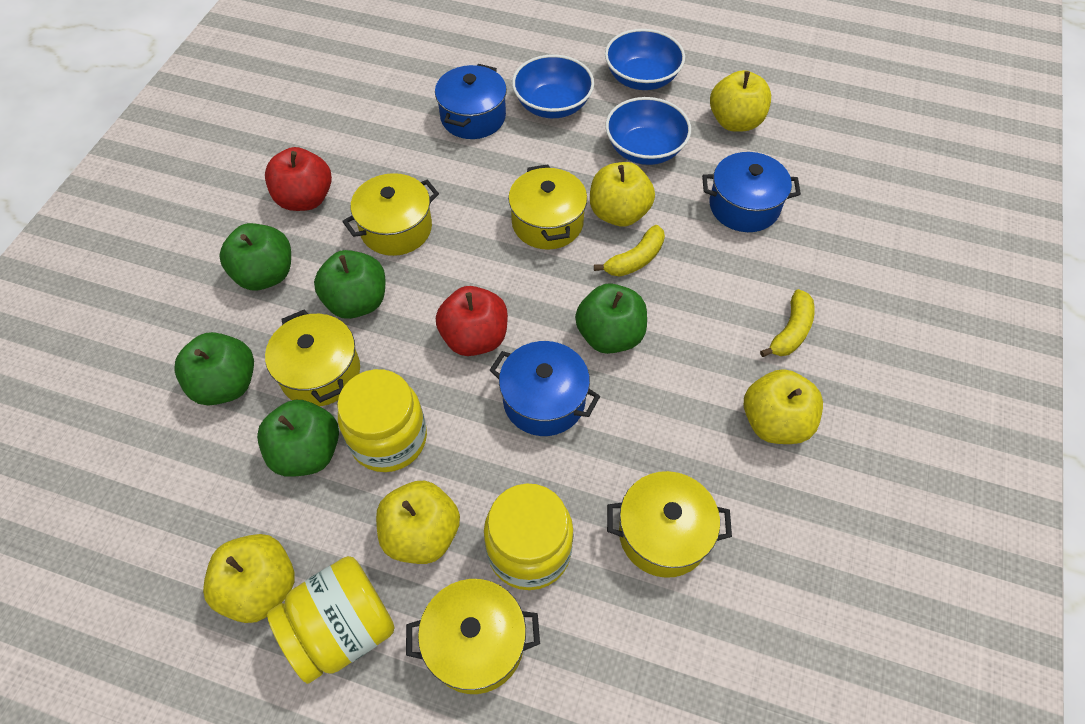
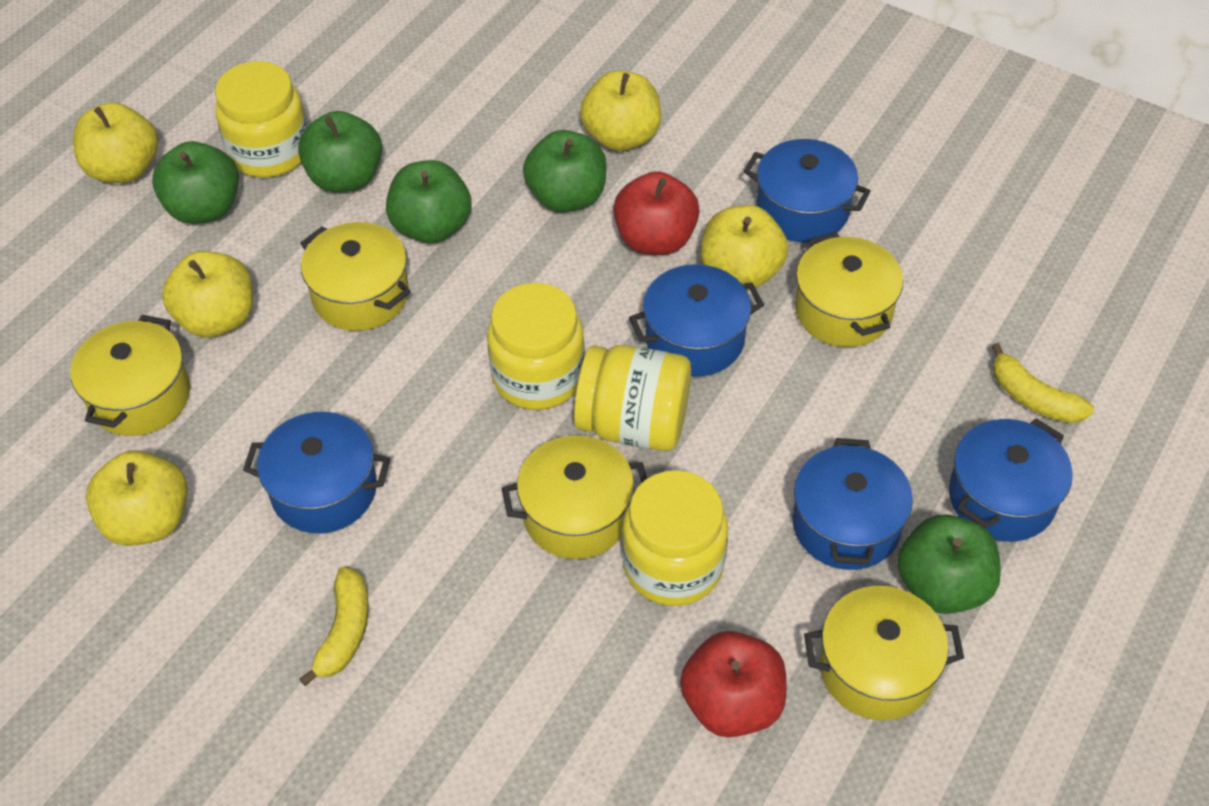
blue bowl: [512,54,594,118] [605,29,685,90] [605,97,691,165] = 3 -> none = 0
blue pot: [435,64,507,139] [489,341,600,436] [702,152,801,232] = 3 -> [243,412,390,533] [629,264,764,376] [744,139,871,243] [792,438,913,570] [949,418,1073,542] = 5
yellow jar: [267,556,395,684] [337,369,427,472] [484,483,573,590] = 3 -> [215,61,308,178] [487,283,585,410] [574,345,691,451] [622,470,728,606] = 4

